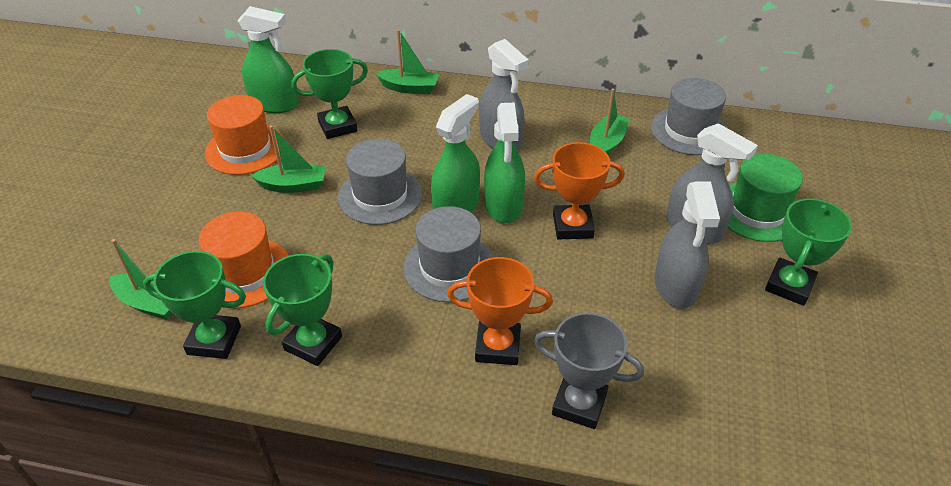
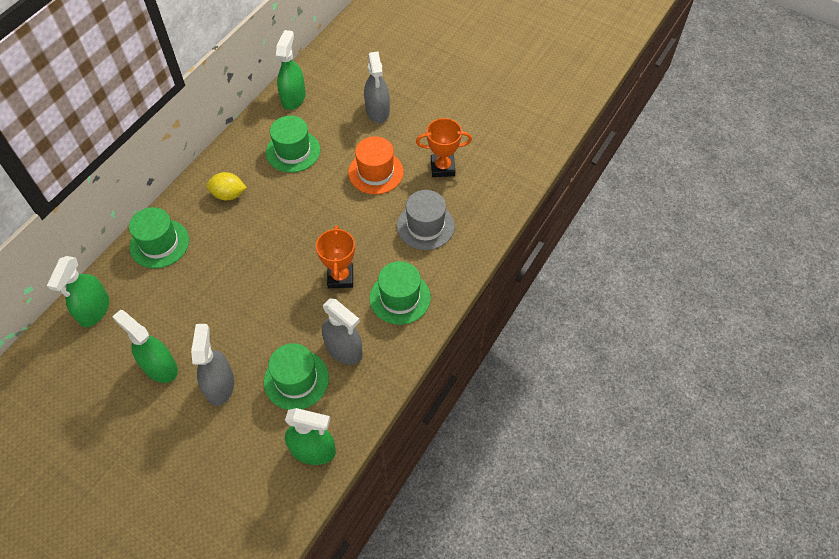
green boat: [110,239,173,320] [251,125,325,193] [376,29,439,94] [590,89,629,155] = 4 -> none = 0
green hat: [727,154,803,242] = 1 -> [129,207,189,268] [264,343,329,410] [266,116,320,173] [369,261,431,325] = 4
green spray bottle: [237,6,299,113] [431,94,480,212] [484,103,525,223] = 3 -> [47,256,109,327] [112,310,178,383] [276,30,306,110] [285,408,336,465] = 4
green trophy: [143,251,246,359] [263,254,342,366] [292,49,368,139] [765,199,852,306] = 4 -> none = 0
grey hat: [338,139,422,225] [404,206,493,302] [651,78,727,155] = 3 -> [397,190,455,250] = 1
grey trophy: [534,313,644,429] = 1 -> none = 0
orange hat: [199,212,289,308] [205,95,284,175] = 2 -> [348,136,404,194] = 1
yellow lemon: none = 0 -> [206,172,247,201] = 1

